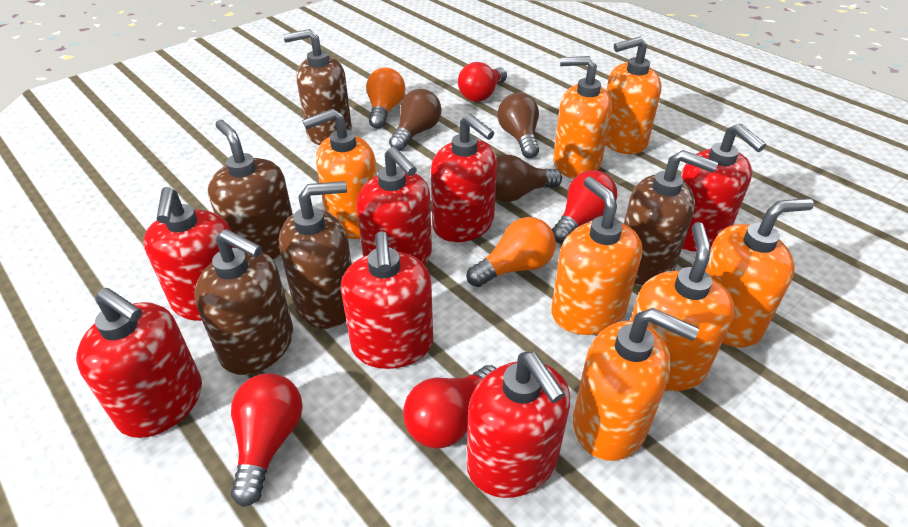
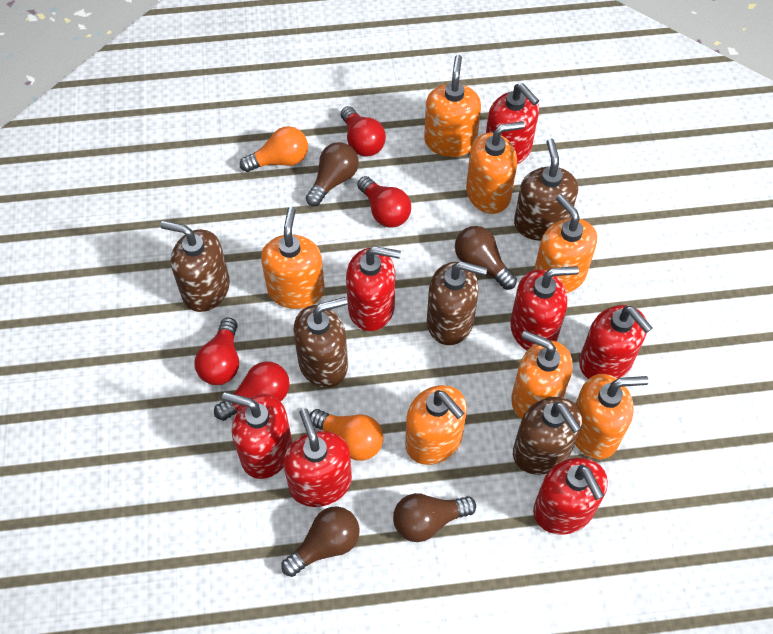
brown light bulb: [389,89,441,151] [495,155,562,202] [497,93,539,158] = 3 -> [281,506,360,577] [306,142,359,206] [393,493,476,542] [455,226,517,290] = 4

